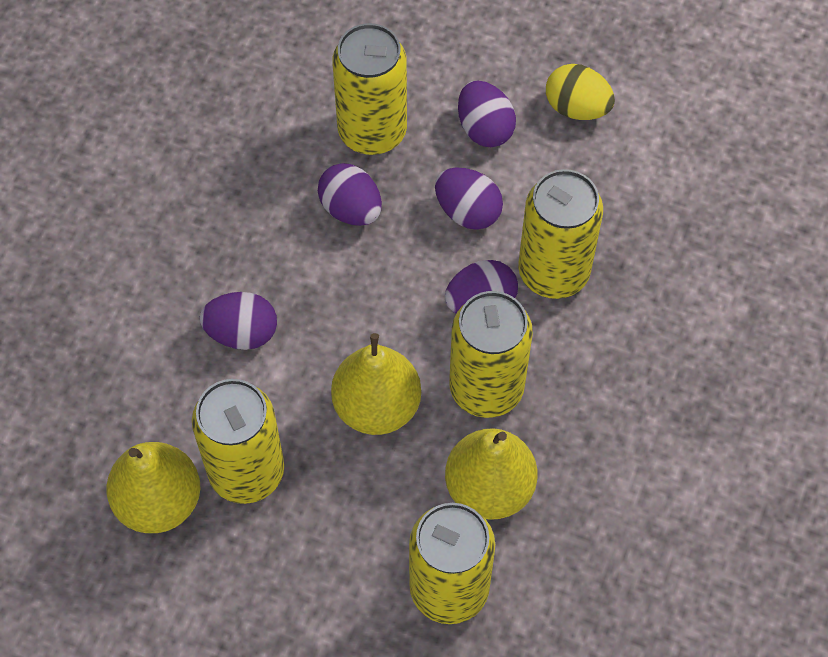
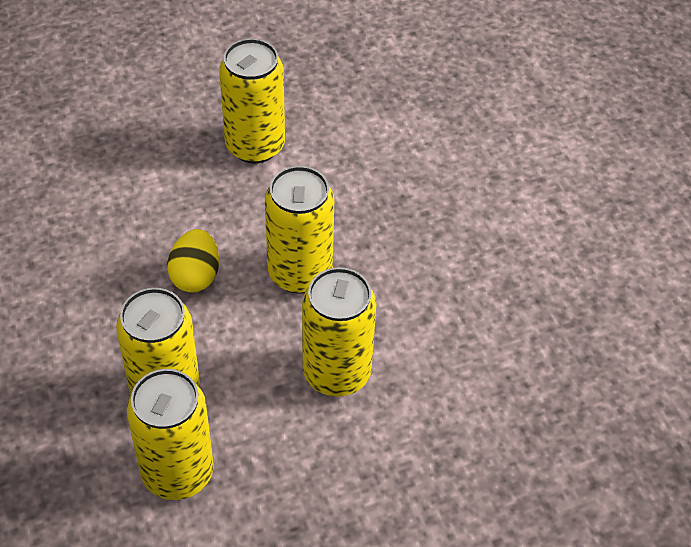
purple egg: [200,292,277,350] [318,163,382,226] [435,167,503,230] [445,260,518,313] [458,80,516,147] = 5 -> none = 0
yellow pear: [106,442,200,533] [331,333,421,435] [445,428,537,520] = 3 -> none = 0

